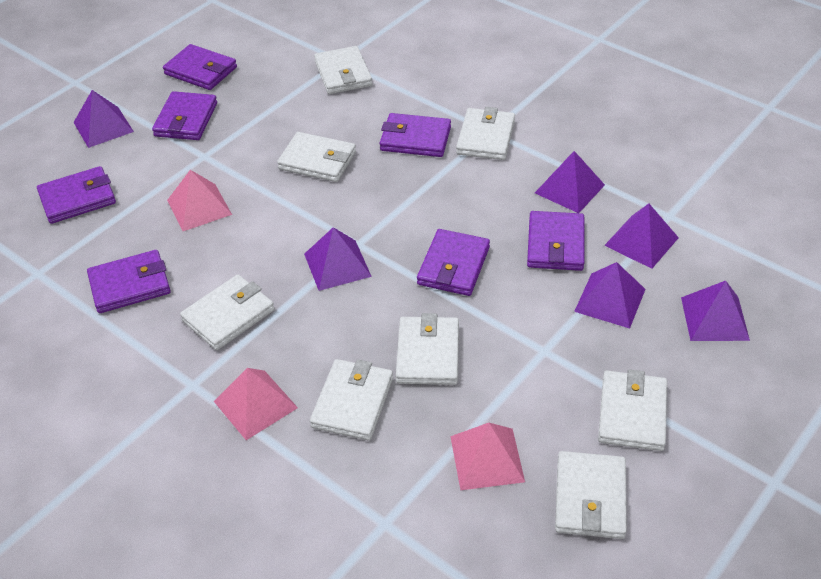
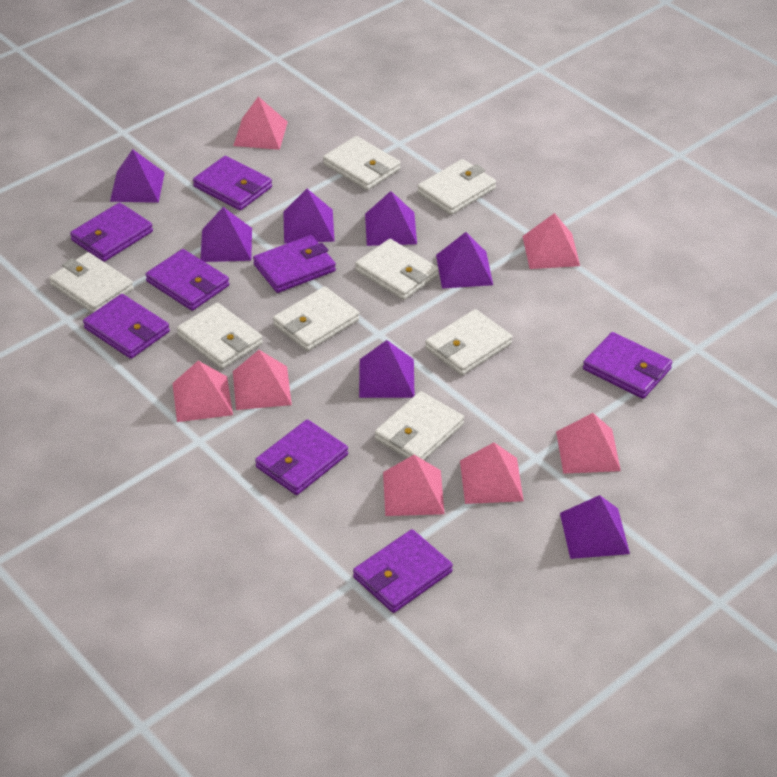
pink pyramid: [167,170,232,231] [214,368,298,440] [450,423,525,490] = 3 -> [172,361,233,422] [233,96,288,150] [233,350,292,410] [383,455,444,516] [460,442,524,504] [523,213,580,269] [556,413,621,474] = 7
purple pyramid: [73,90,134,148] [304,227,372,291] [535,151,605,213] [574,262,646,328] [604,203,679,269] [681,281,750,341] = 6 -> [110,149,165,203] [201,207,252,262] [283,189,335,243] [359,340,414,398] [365,191,417,246] [436,232,493,289] [560,495,630,559] = 7
purple wallet: [37,166,116,224] [87,250,171,313] [152,91,217,140] [163,44,237,90] [380,113,451,157] [417,229,490,296] [527,211,585,271] = 7 -> [70,202,153,262] [83,294,170,359] [145,249,229,311] [193,156,272,210] [253,235,336,293] [255,419,348,495] [353,529,453,613] [583,332,672,399] = 8

